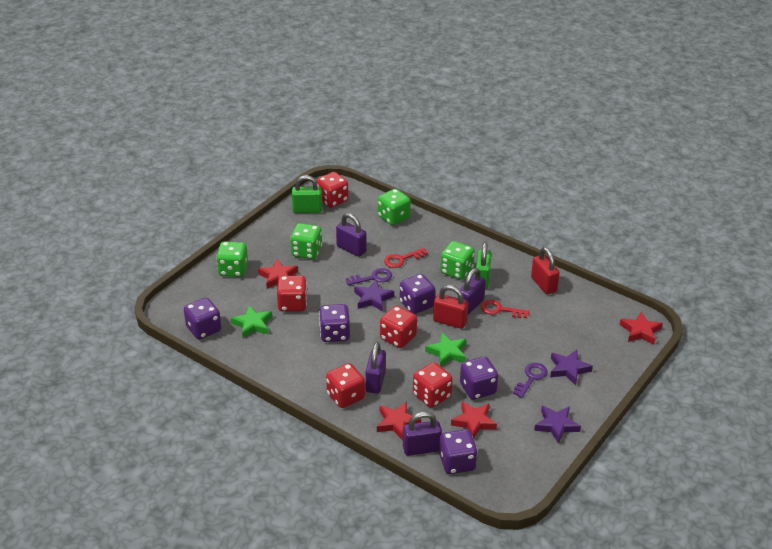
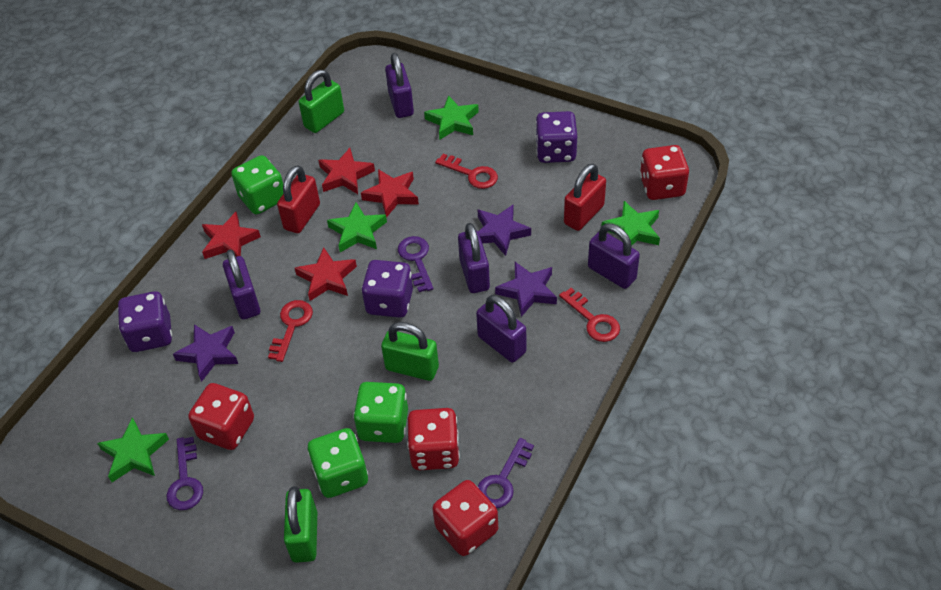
green dice: [216,241,248,277] [290,223,322,259] [378,189,411,226] [440,241,475,280] = 4 -> [231,155,283,214] [307,428,368,498] [353,382,408,443] = 3
green padlock: [292,175,322,213] [476,242,491,289] = 2 -> [284,486,317,563] [299,70,344,133] [381,322,439,381] = 3
green star: [231,305,272,338] [425,332,466,367] = 2 -> [97,417,169,482] [327,202,387,252] [424,95,479,140] [602,201,660,246] = 4
purple dice: [184,298,221,339] [319,304,350,342] [400,274,435,314] [439,429,478,474] [460,356,498,400] = 5 -> [118,291,172,352] [361,260,413,318] [535,111,577,163] = 3
purple key: [346,268,392,285] [513,363,548,398] = 2 -> [167,437,203,510] [398,236,433,292] [478,438,534,508] = 3
purple padlock: [336,213,367,257] [365,342,386,394] [403,412,442,456] [460,268,486,315] = 4 -> [223,250,260,320] [385,53,414,118] [458,223,490,293] [476,295,526,363] [588,224,640,289] = 5
red dice: [277,276,307,312] [316,172,348,208] [326,363,365,408] [380,306,417,348] [413,362,453,408] = 5 -> [188,383,254,450] [407,408,460,470] [433,480,498,556] [640,145,689,200] = 4
red key: [384,248,428,268] [481,300,530,318] = 2 -> [268,300,313,362] [435,154,498,189] [559,288,620,342] = 3

